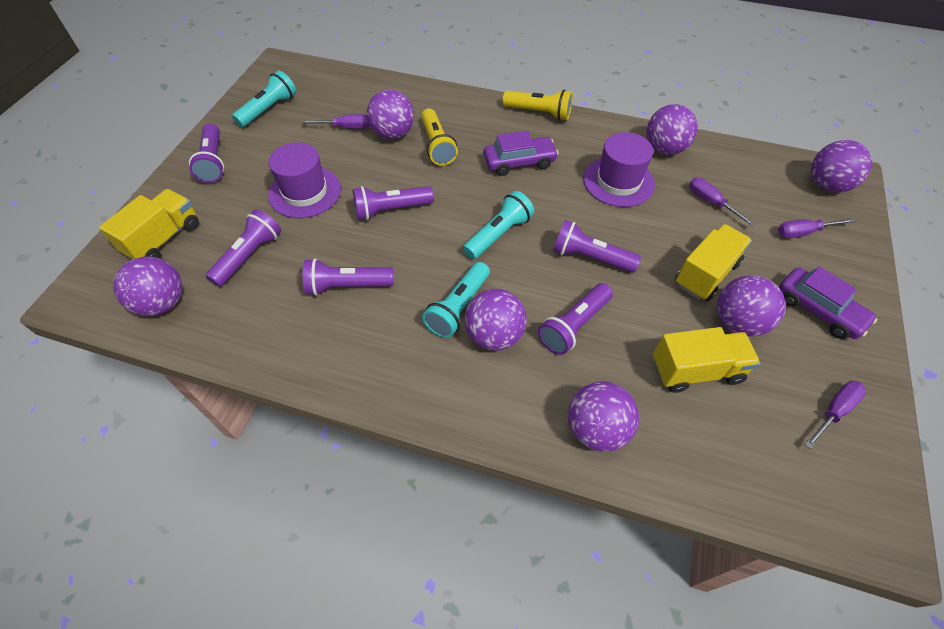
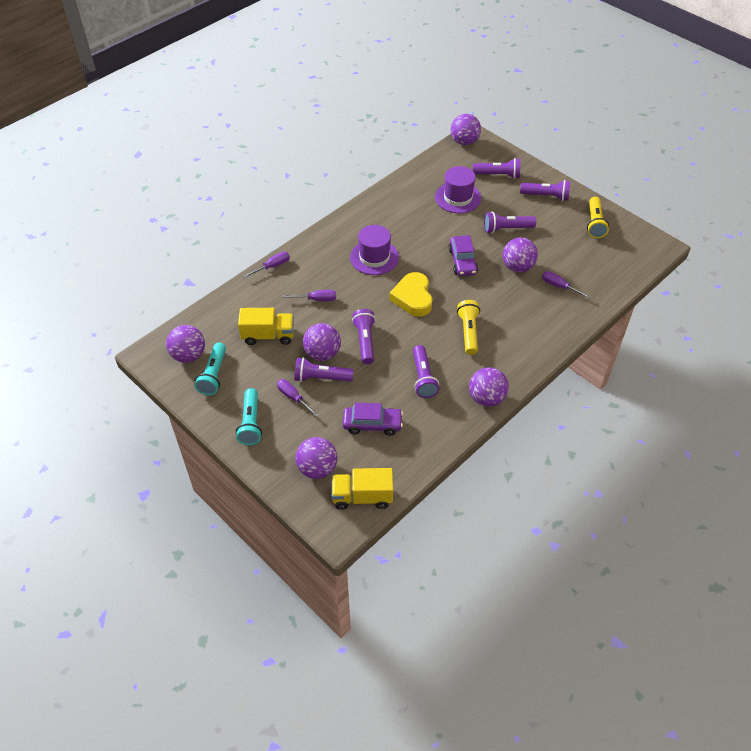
purple ball: [113,257,183,316] [367,89,414,140] [465,289,527,351] [568,381,639,452] [647,104,698,155] [717,275,786,337] [811,140,872,193] = 7 -> [166,325,205,363] [296,437,337,479] [303,323,341,361] [451,114,481,145] [469,367,509,407] [503,237,538,273] = 6
turquoise flashlight: [232,70,296,127] [422,262,490,338] [463,191,534,259] = 3 -> [195,342,226,395] [236,388,262,445] = 2
yellow heart: none = 0 -> [389,272,432,317] = 1
yellow truck: [99,189,199,259] [653,327,760,393] [675,224,752,301] = 3 -> [238,308,294,345] [332,468,393,510] = 2

